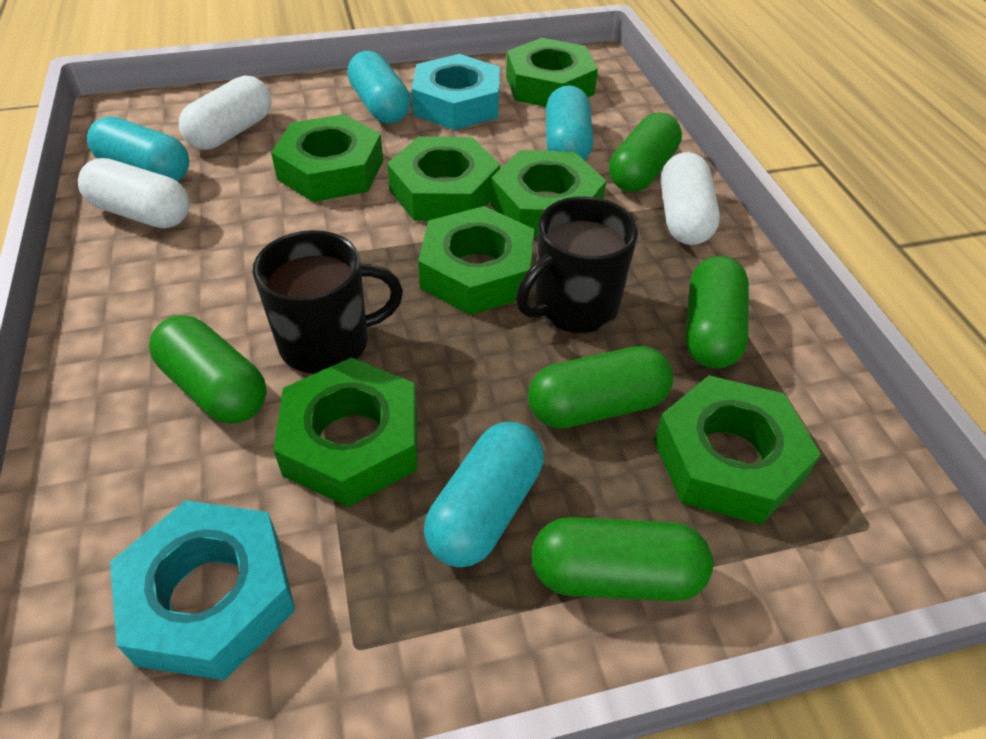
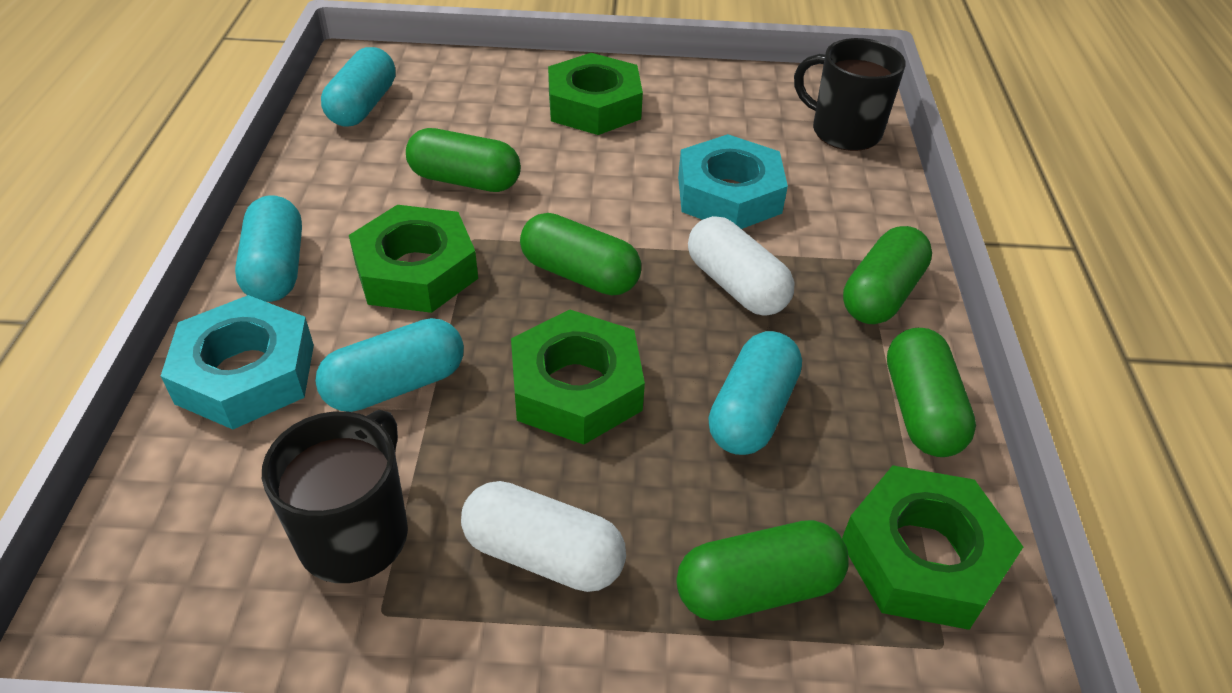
green nut: [271,114,383,202] [274,358,417,507] [387,136,500,221] [418,206,534,315] [491,150,606,237] [506,38,598,107] [654,375,821,525] = 7 -> [349,205,478,313] [511,309,645,445] [548,53,643,135] [842,465,1023,630] = 4
white capsule: [78,158,190,228] [179,75,272,150] [661,152,720,245] = 3 -> [461,481,626,592] [688,216,795,316] = 2

